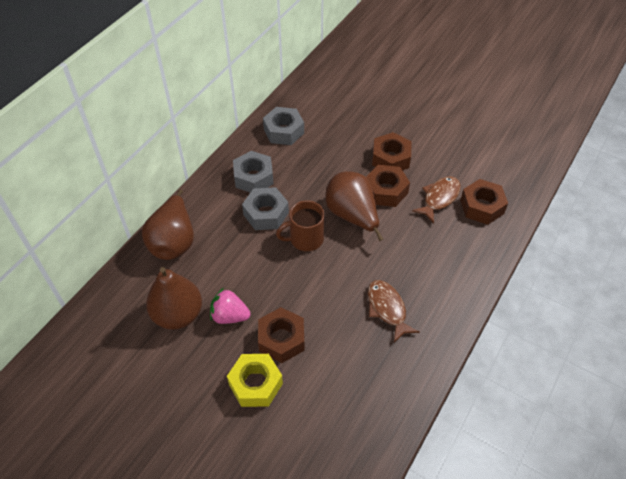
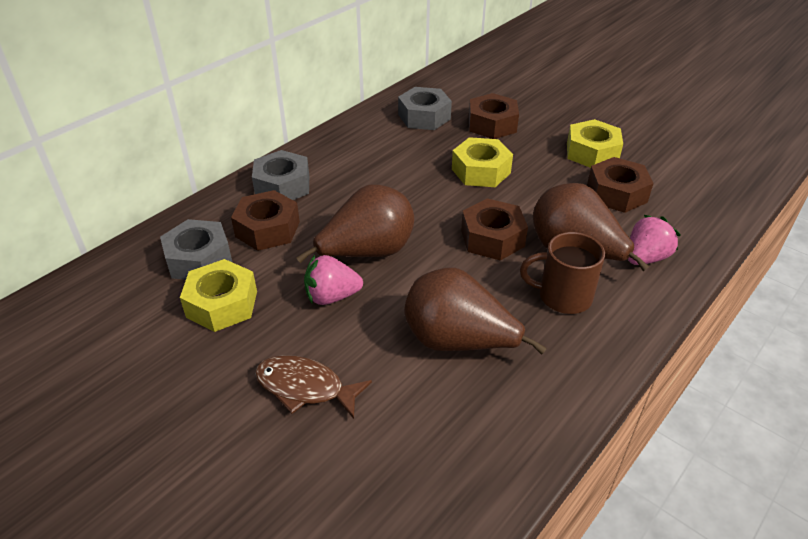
brown fish: [368,280,419,343] [412,176,461,223] = 2 -> [255,355,372,419] = 1
pink strawberry: [210,288,251,324] = 1 -> [304,255,363,305] [628,215,681,265] = 2
yellow nut: [227,354,283,407] = 1 -> [180,259,257,332] [452,137,513,187] [567,119,623,168] = 3

